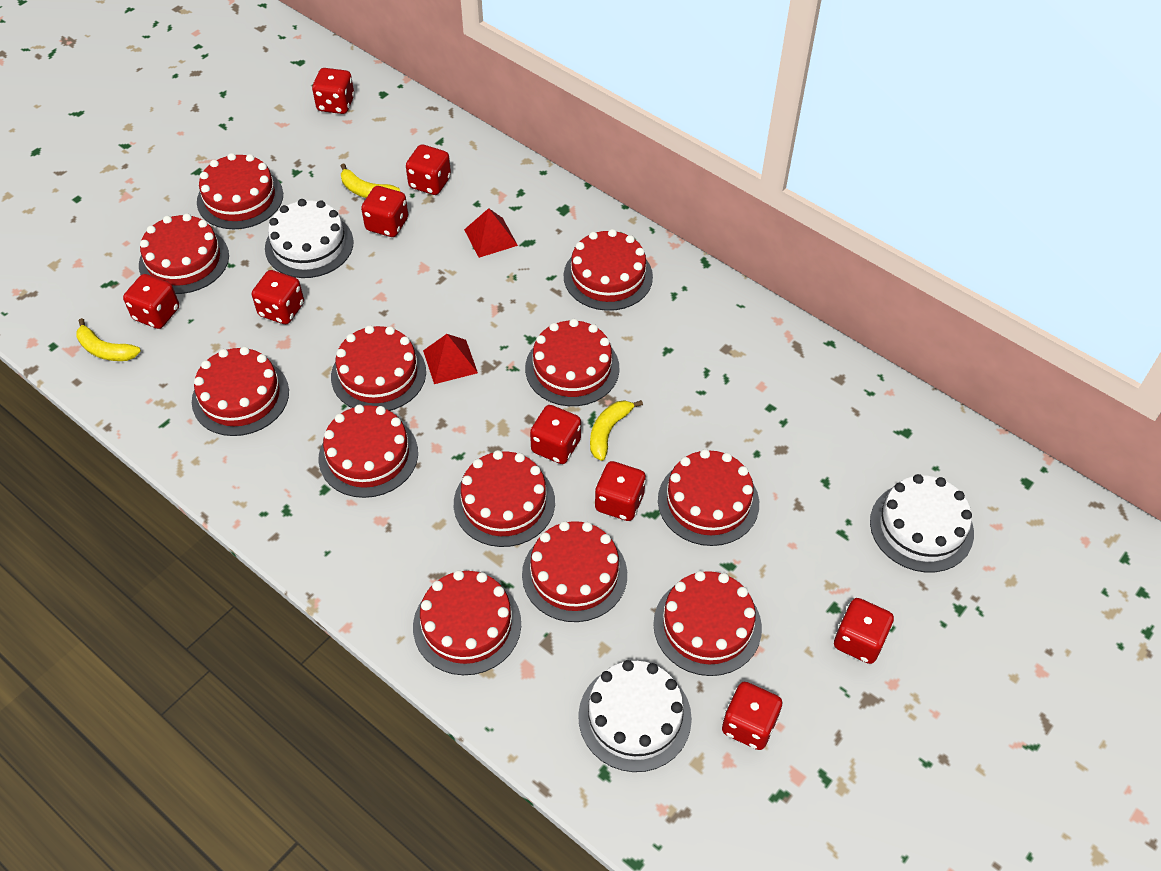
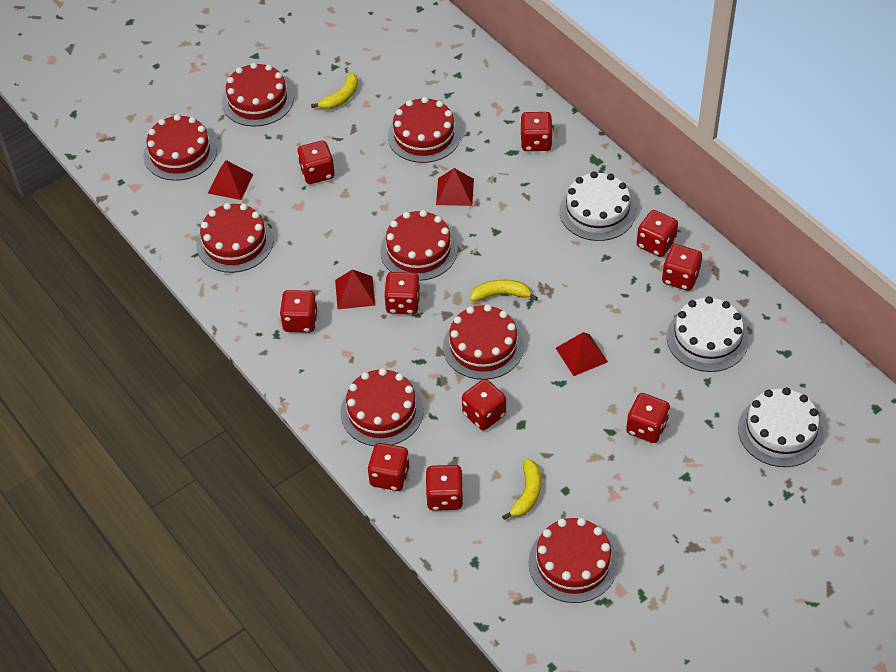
red cake: [139,213,229,294] [192,347,289,436] [197,153,283,229] [319,405,418,498] [331,325,426,411] [413,570,521,675] [454,450,555,547] [522,521,627,622] [525,319,620,406] [564,229,653,311] [653,571,762,676] [658,449,759,546] = 12 -> [143,114,217,181] [197,203,273,273] [222,62,294,127] [340,368,424,446] [380,210,458,281] [388,97,461,163] [443,304,524,380] [529,518,618,603] = 8
red dice: [123,274,179,329] [252,270,304,324] [312,68,354,114] [361,186,408,237] [406,144,451,195] [530,405,581,464] [595,461,646,521] [722,682,782,750] [834,598,894,664] = 9 -> [280,290,317,333] [297,141,335,184] [368,443,409,491] [384,272,420,314] [425,465,464,511] [462,379,506,430] [520,112,553,151] [626,393,670,443] [637,210,678,257] [662,244,702,291] = 10
red pyramid: [423,334,478,384] [464,208,518,258] = 2 -> [208,160,253,200] [335,269,375,309] [436,168,474,206] [556,332,608,376] = 4

